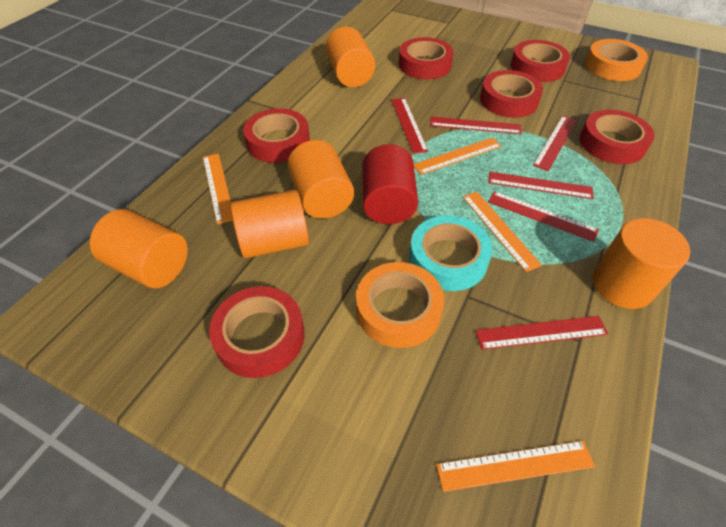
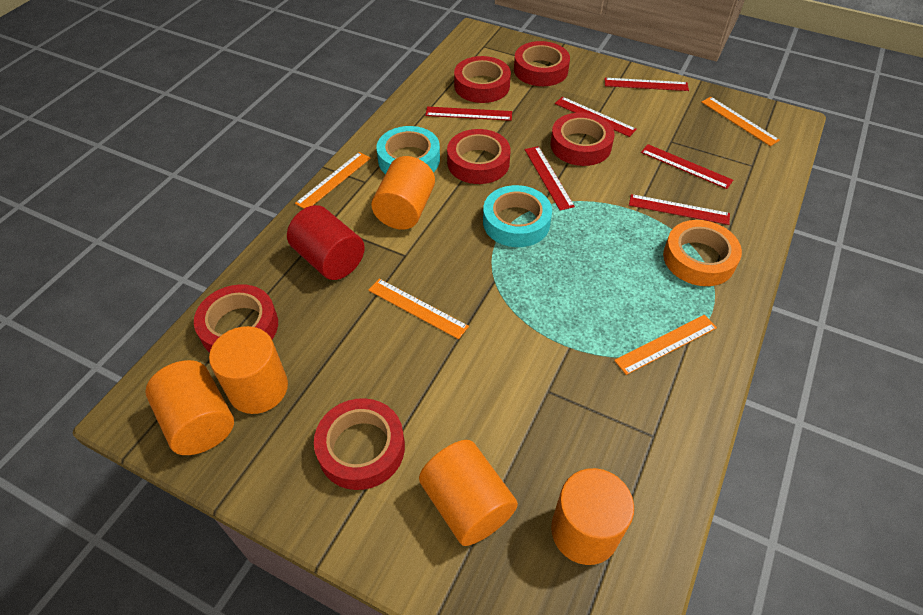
orange tape: [356,262,444,348] [585,39,648,81] = 2 -> [663,220,742,286] = 1
turquoise tape: [409,216,492,291] = 1 -> [376,126,440,174] [483,185,552,247] = 2

